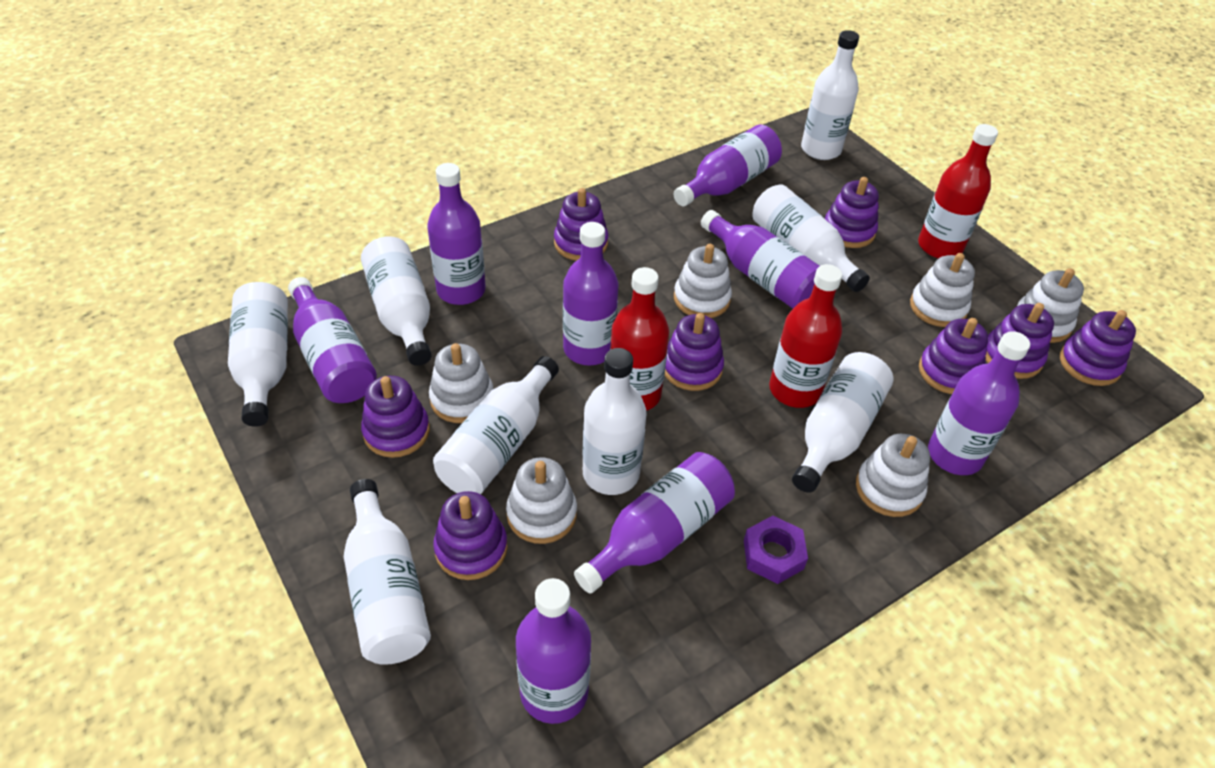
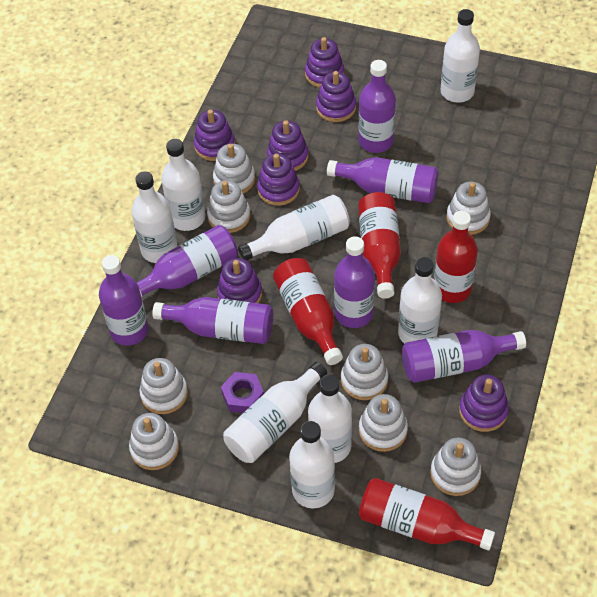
purple bottle: [288,277,377,403] [427,163,486,305] [516,578,591,724] [563,222,619,365] [574,452,735,593] [674,125,782,206] [701,210,819,309] [928,331,1030,475] = 8 -> [99,255,149,346] [137,225,238,296] [152,297,273,344] [327,157,439,203] [334,236,375,328] [359,60,396,153] [402,330,526,383] = 7
purple stacking toy: [361,376,430,458] [433,491,508,580] [554,188,608,261] [665,313,724,391] [825,177,879,248] [919,318,989,394] [985,303,1054,379] [1060,310,1136,386] = 8 -> [194,109,235,161] [217,258,262,303] [257,153,300,206] [267,120,309,171] [305,37,344,88] [316,71,356,122] [459,375,509,432] = 7
red bottle: [610,267,669,411] [769,264,842,408] [918,124,998,259] = 3 -> [273,258,343,365] [358,192,401,299] [359,478,495,551] [434,211,478,303] = 4
white stacking toy: [429,343,494,423] [506,457,577,544] [674,244,732,318] [856,434,930,517] [910,253,975,327] [1016,268,1084,343] = 6 -> [129,413,179,470] [139,358,188,414] [207,180,250,233] [213,144,255,194] [341,344,388,400] [359,394,408,452] [430,438,481,496] [446,182,491,235] = 8

